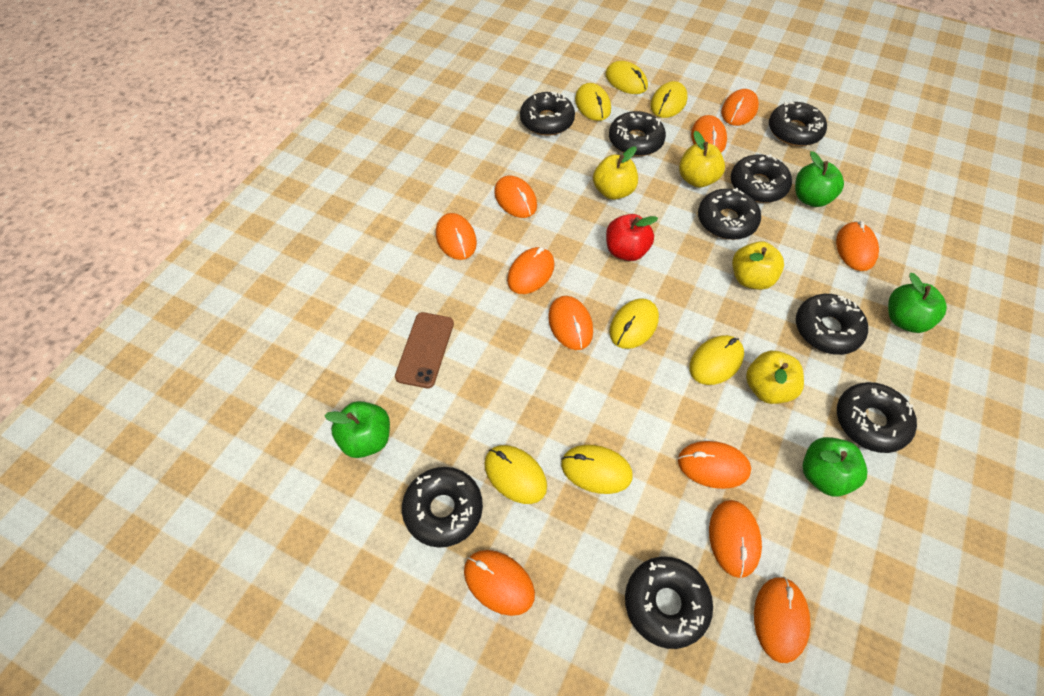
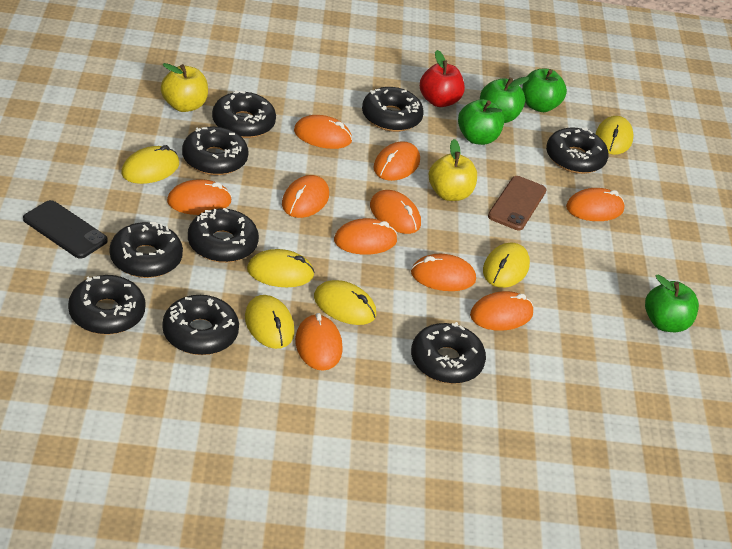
black phone: none = 0 -> [23,200,108,259] = 1
orange mouse: [436,213,477,260] [464,550,535,616] [494,176,537,218] [507,247,555,294] [548,296,593,350] [678,441,751,489] [691,115,727,153] [709,500,762,578] [721,89,759,126] [754,577,811,663] [836,221,879,271] = 11 -> [167,179,232,215] [282,175,329,218] [294,115,352,149] [295,313,343,371] [334,218,397,255] [370,190,421,234] [373,141,420,181] [411,254,476,291] [470,291,533,331] [566,188,624,221] = 10
yellow apple: [593,146,638,200] [679,131,725,188] [732,241,784,290] [746,351,804,404] = 4 -> [161,63,208,112] [429,139,477,201] = 2
yellow mouse: [484,445,547,504] [561,445,632,494] [575,83,611,121] [605,61,648,94] [609,298,659,349] [650,81,688,118] [689,335,744,385] = 7 -> [121,145,179,184] [245,295,295,349] [247,249,315,287] [314,280,376,325] [483,242,530,288] [596,116,634,155] = 6

